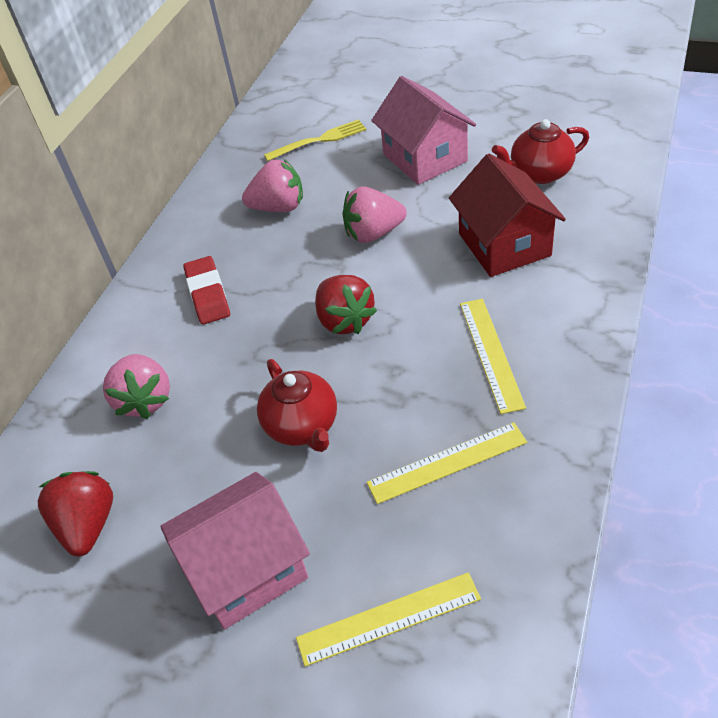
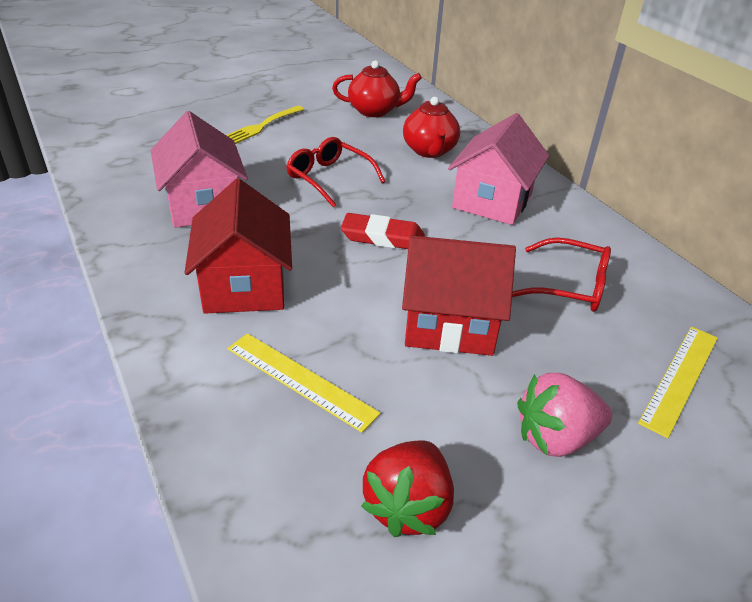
pink strawberry: [103,354,170,419] [242,159,303,212] [342,186,407,243] = 3 -> [517,373,612,457] = 1
red glasses: none = 0 -> [286,137,386,208] [512,237,611,312] = 2
red house: [449,154,566,277] = 1 -> [184,179,292,314] [402,236,516,356] = 2
red strawberry: [38,471,113,557] [315,275,377,334] = 2 -> [361,440,454,537] = 1
yellow ruler: [296,572,481,667] [367,422,527,504] [460,299,526,414] = 3 -> [228,333,381,433] [638,327,718,438] = 2

